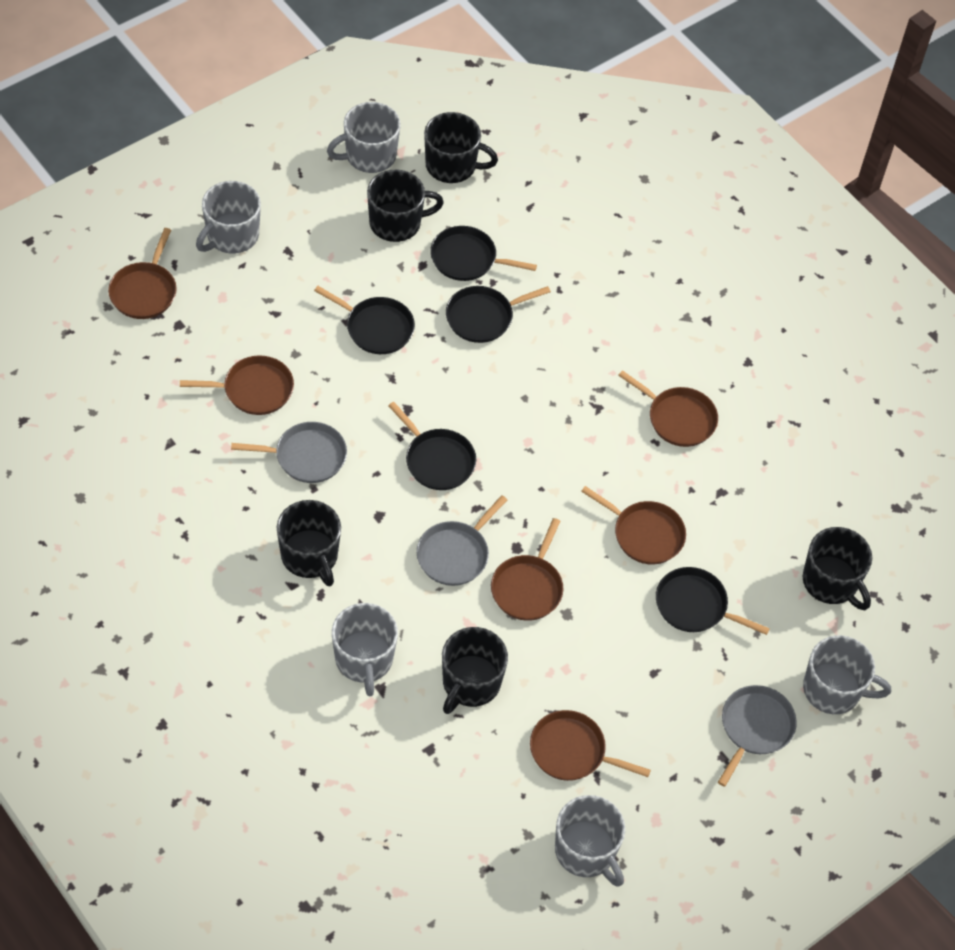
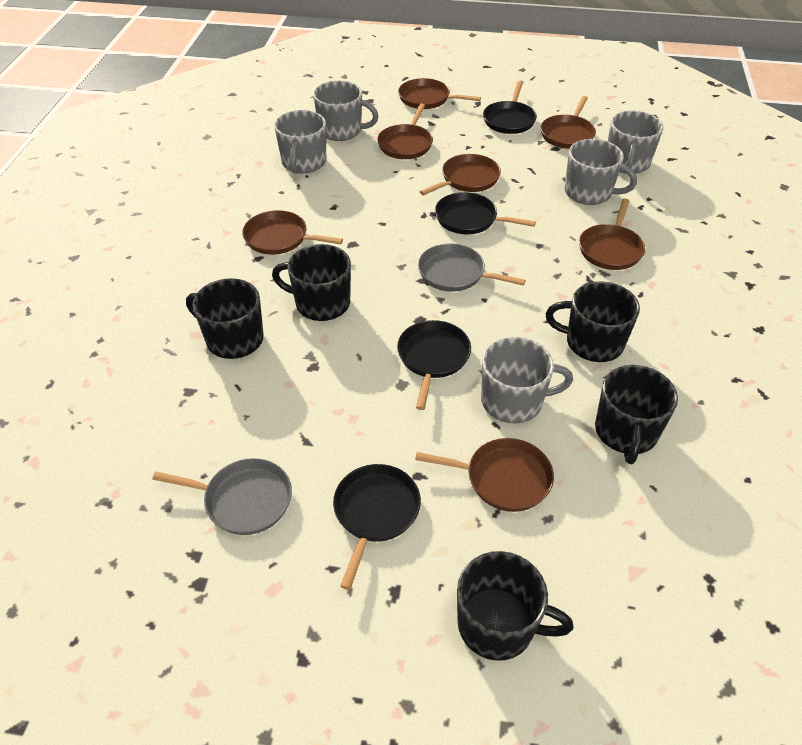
black pan: [314,286,415,354] [388,402,476,490] [430,226,537,281] [446,286,551,343] [656,567,770,635] = 5 -> [333,464,421,590] [397,320,471,410] [435,192,536,235] [483,81,537,134] = 4
brown pan: [108,228,177,319] [180,355,294,415] [491,518,563,621] [530,710,651,781] [581,486,686,564] [618,370,718,447] = 6 -> [242,210,343,255] [377,103,433,159] [398,78,481,109] [415,438,554,512] [420,154,501,195] [541,96,596,149] [579,199,645,270] = 7
grey pan: [231,422,347,483] [416,495,507,586] [718,685,797,787] = 3 -> [152,458,292,535] [418,244,526,292] = 2

